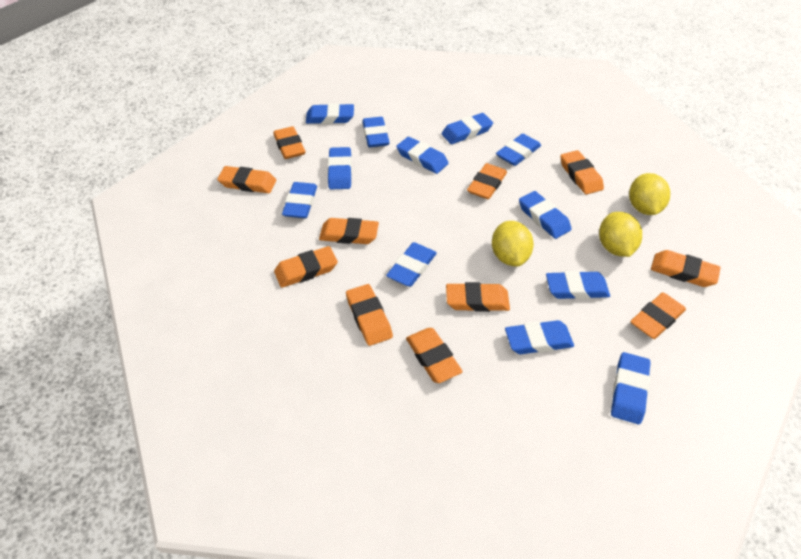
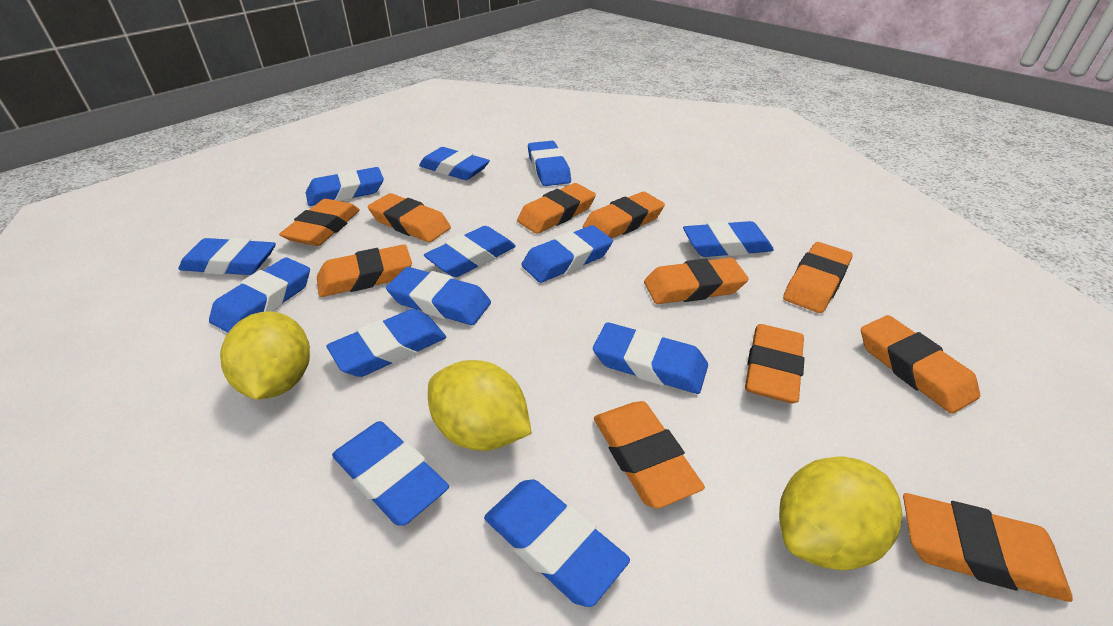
blue eraser: [282,182,317,218] [306,103,354,124] [328,147,352,189] [362,117,390,147] [386,242,437,287] [396,137,449,174] [441,113,493,144] [496,134,541,166] [505,320,574,354] [519,191,572,239] [546,271,610,299] [611,352,651,424] = 12 -> [178,238,276,275] [209,257,310,333] [306,167,384,206] [326,309,446,377] [332,421,449,526] [386,267,491,325] [419,147,490,180] [424,226,516,277] [484,479,630,607] [521,225,613,283] [528,141,571,186] [593,322,708,394] [683,221,774,257] = 13

